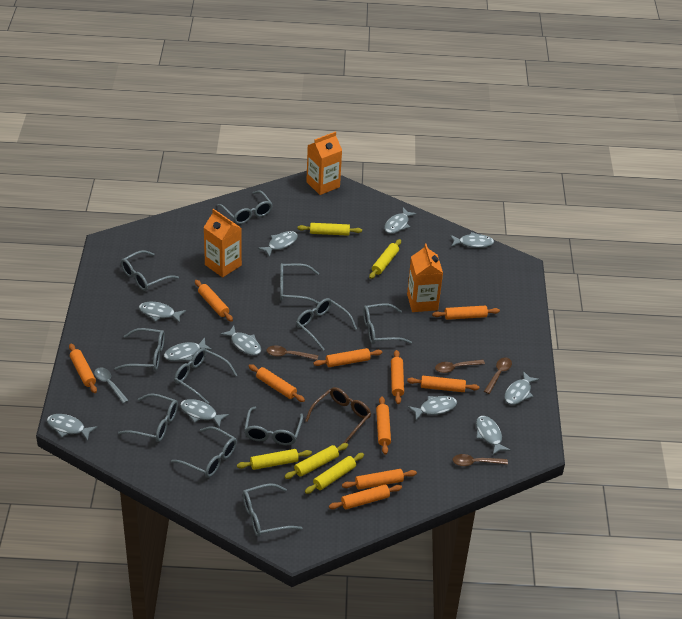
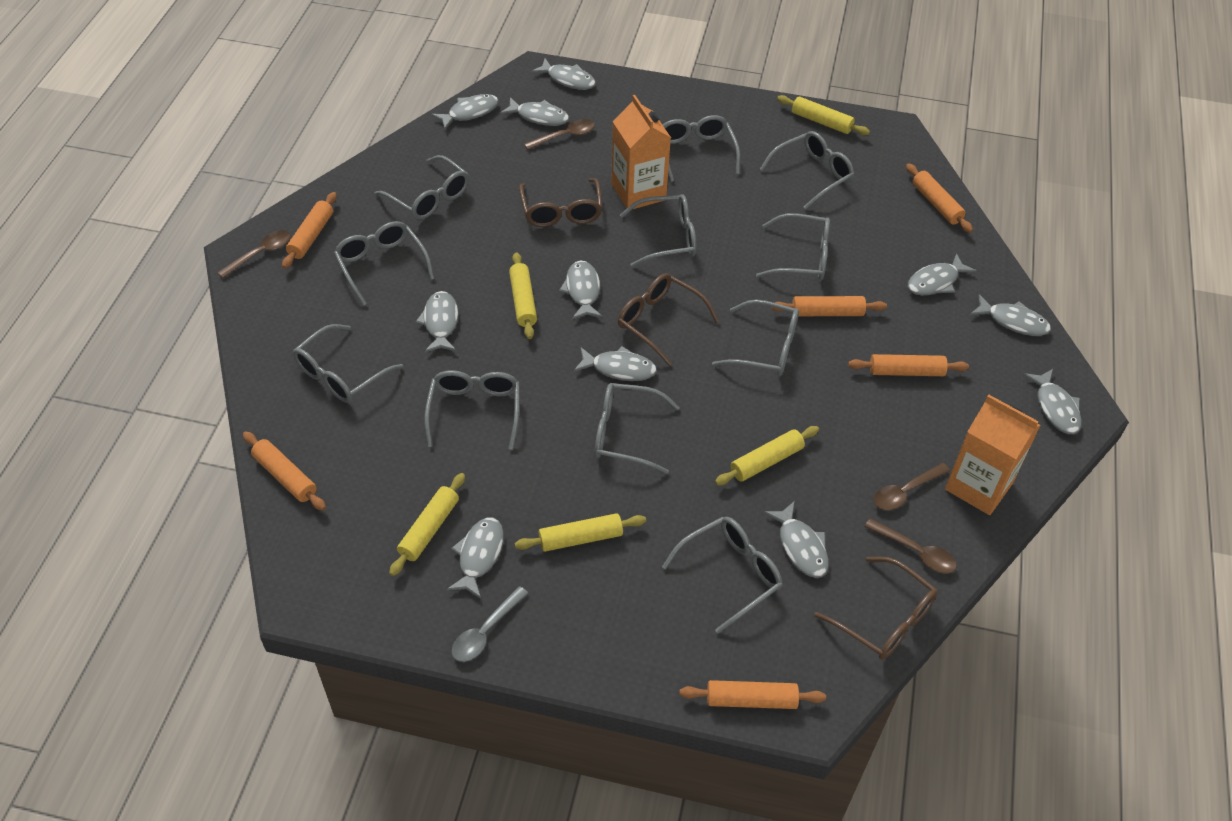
brown glasses: [305,387,371,443] = 1 -> [519,178,603,227] [618,273,719,366] [814,556,938,660] = 3
orange carton: [204,209,242,277] [306,131,342,195] [407,244,443,312] = 3 -> [611,95,671,209] [945,395,1041,515] = 2
orange rolling pin: [69,344,97,393] [195,280,233,322] [249,364,305,402] [314,348,382,367] [329,485,402,509] [342,469,417,490] [376,396,391,454] [391,350,404,404] [407,376,479,392] [432,306,500,320] = 10 -> [243,431,326,511] [282,192,337,269] [680,680,826,709] [771,296,887,316] [848,354,969,376] [906,163,973,233] = 6

